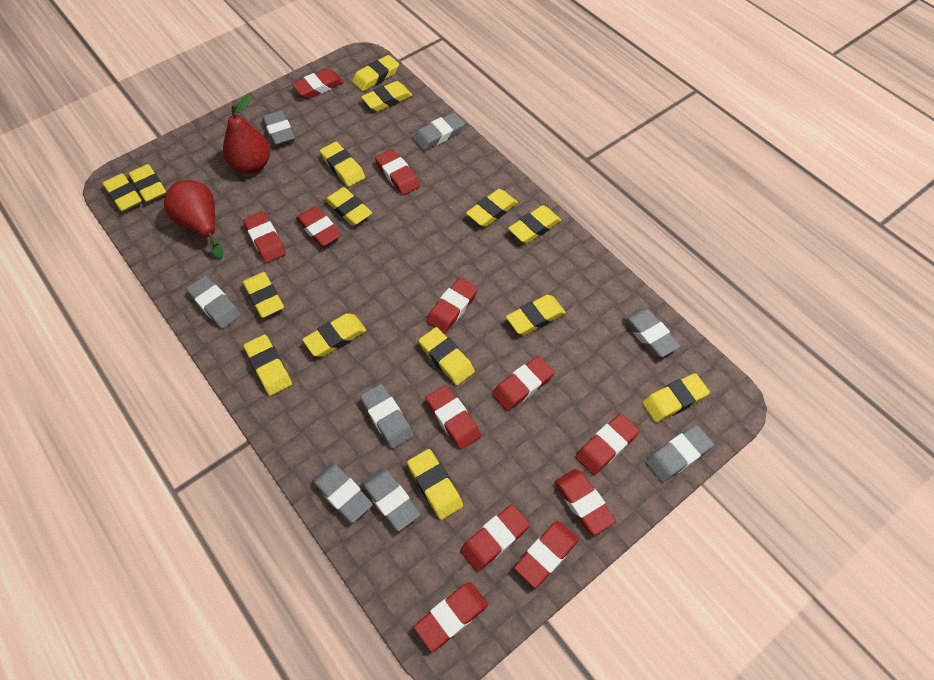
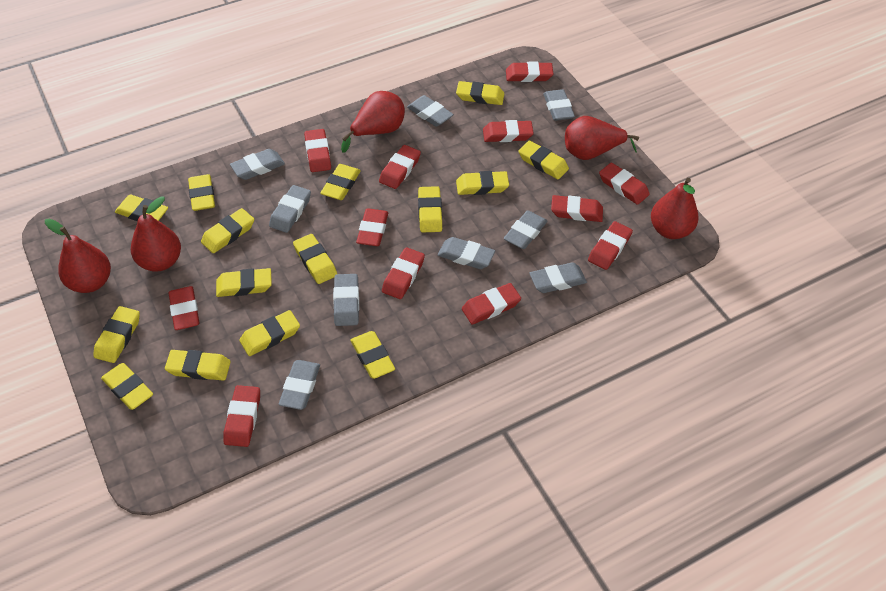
grey eraser: [186,276,241,329] [262,110,295,146] [312,463,373,523] [360,384,414,449] [362,468,420,531] [413,113,465,151] [623,308,680,357] [646,425,714,483] = 8 -> [230,149,285,180] [269,185,311,233] [279,360,320,410] [333,274,359,326] [407,95,454,127] [438,237,495,269] [504,210,547,249] [529,262,587,293] [543,89,575,121] = 9
red pear: [164,180,223,259] [223,95,270,174] = 2 -> [45,219,111,293] [131,196,181,272] [341,91,405,153] [565,116,639,160] [651,178,699,239] = 5

